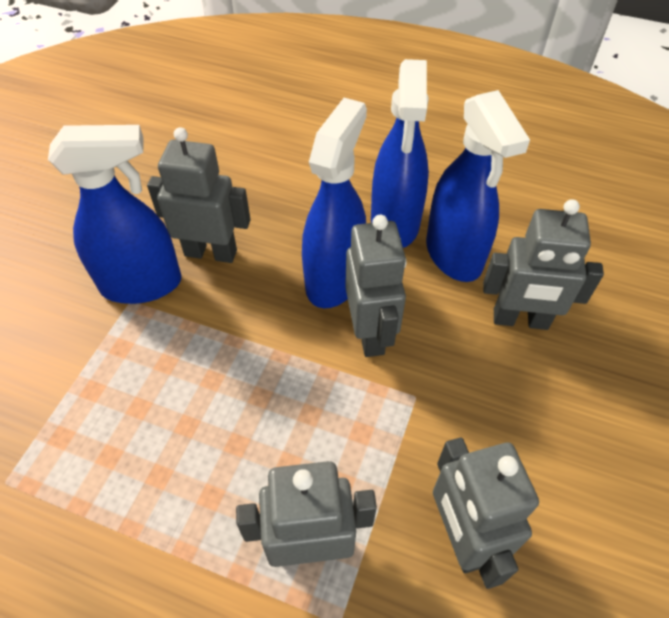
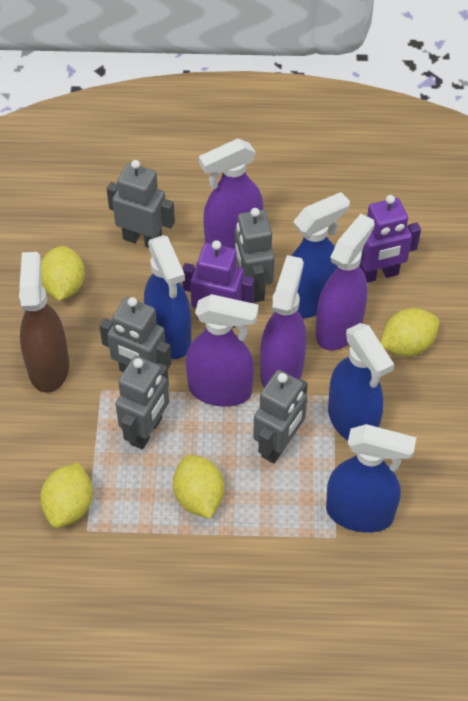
brown spray bottle: none = 0 -> [19,252,69,393] = 1
purple robot: none = 0 -> [182,240,254,328] [359,195,421,283] = 2
purple spray bottle: none = 0 -> [186,294,259,407] [199,138,263,249] [260,255,306,387] [316,214,375,351] = 4
yellow lemon: none = 0 -> [40,462,93,528] [41,246,85,301] [173,454,224,519] [380,308,439,357] = 4

